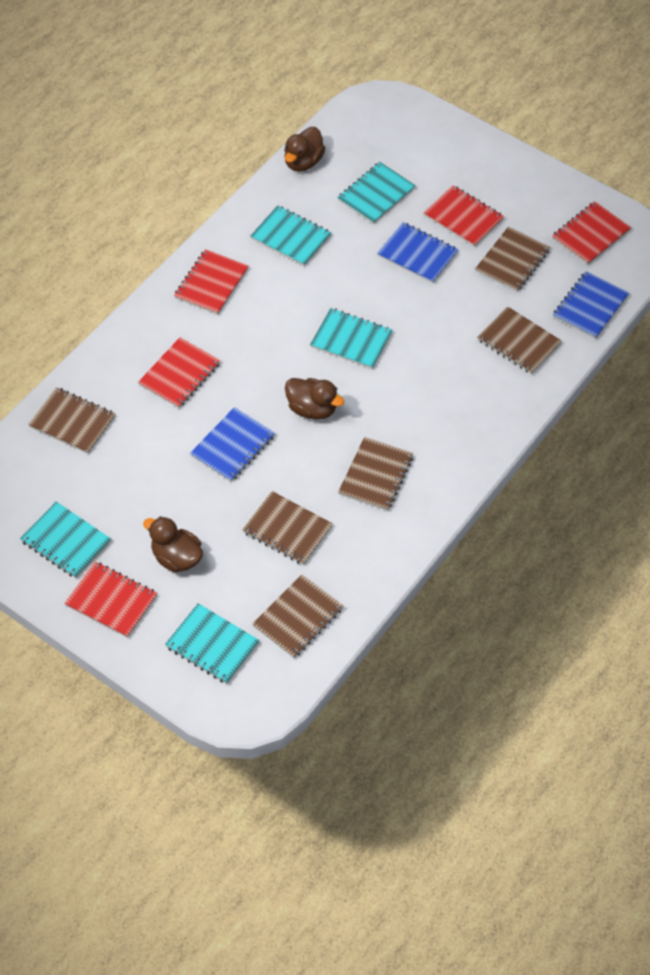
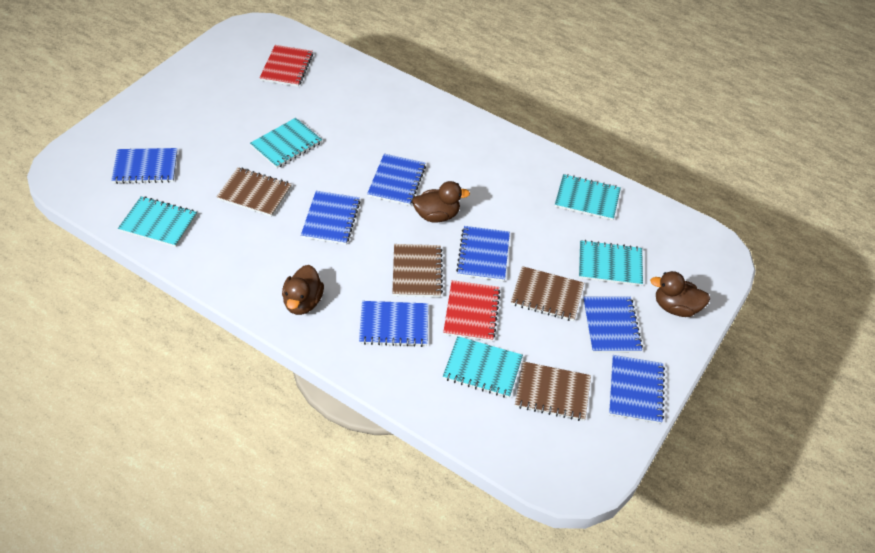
blue notebook: [190,407,275,482] [377,222,459,284] [553,271,629,339] = 3 -> [111,148,178,184] [301,191,360,245] [359,301,428,347] [367,154,426,206] [456,226,510,281] [583,297,643,353] [609,355,665,424] = 7
brown notebook: [28,387,115,454] [242,491,333,565] [252,574,343,658] [338,437,414,511] [475,226,550,292] [477,306,562,374] = 6 -> [216,167,292,217] [392,244,443,297] [511,266,584,321] [515,361,591,421] = 4
red notebook: [64,561,157,638] [138,337,221,408] [174,249,249,315] [424,185,504,247] [552,201,631,265] = 5 -> [259,45,313,87] [443,280,501,341] = 2

